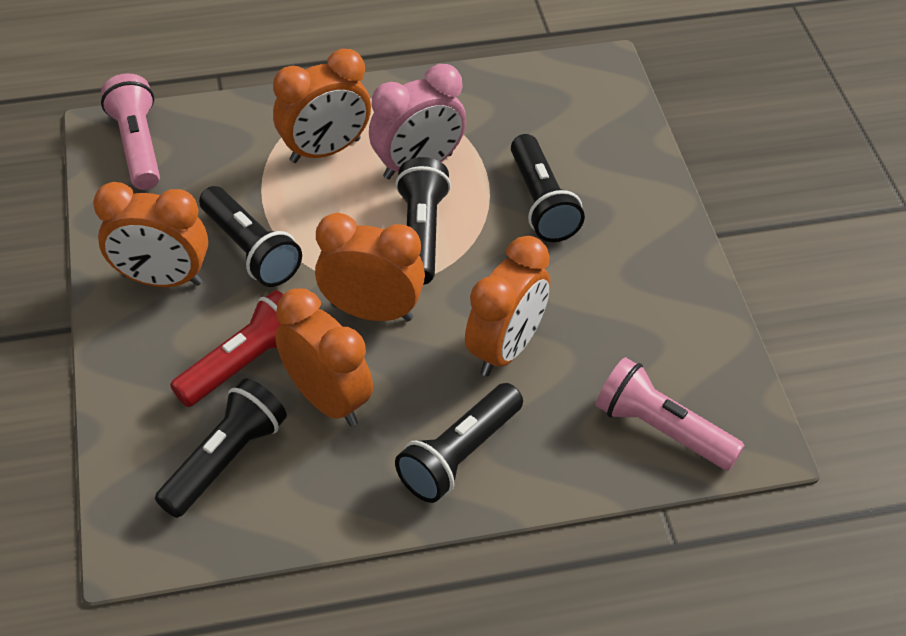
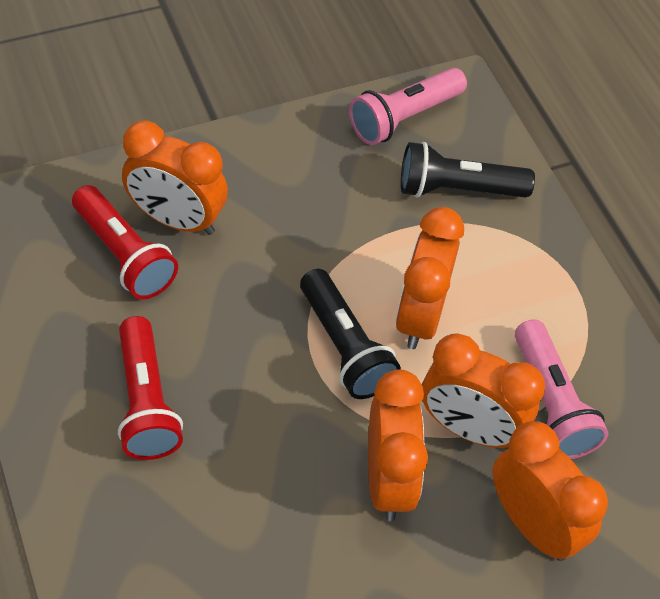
black flashlight: [155,378,287,518] [199,186,302,287] [395,157,451,285] [395,383,523,503] [511,134,585,242] = 5 -> [300,269,401,399] [401,142,535,198] = 2
pink clock: [369,64,466,179] = 1 -> none = 0
red flashlight: [170,290,284,407] = 1 -> [72,185,178,299] [118,316,183,460] = 2

